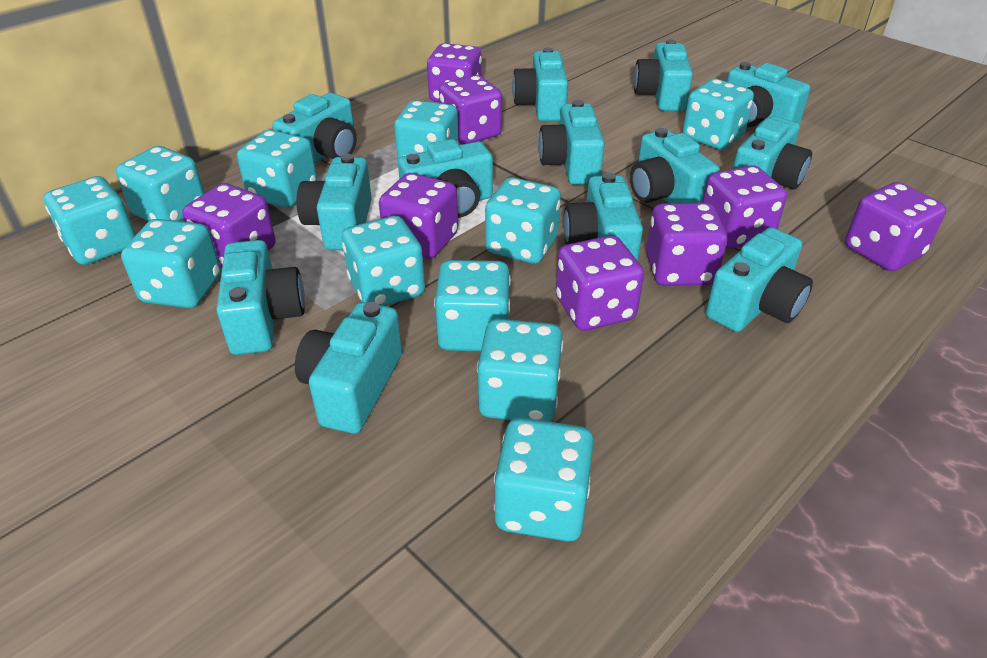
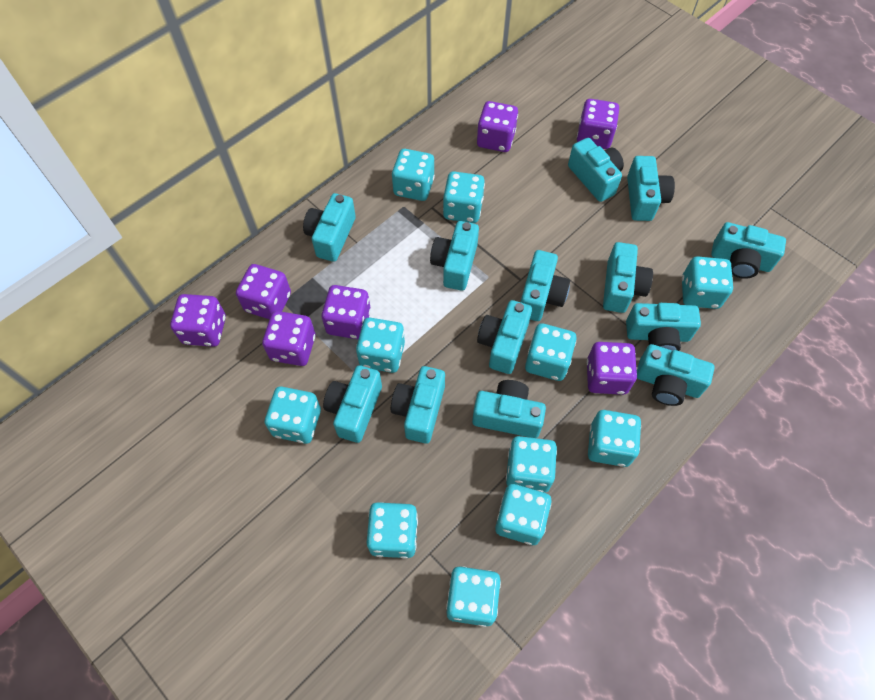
purple dice: [182,183,276,267] [379,173,458,259] [427,43,482,102] [439,75,502,144] [556,235,644,331] [646,203,727,286] [702,165,787,249] [845,182,946,271] = 8 -> [170,294,226,347] [236,264,291,319] [262,311,315,366] [322,285,371,339] [477,101,518,152] [577,99,619,149] [587,342,637,395] = 7

